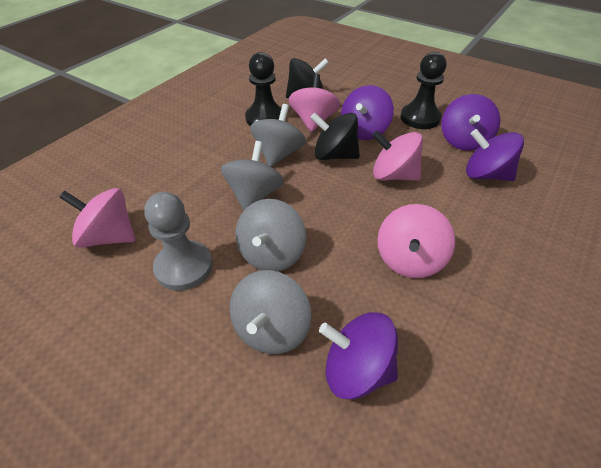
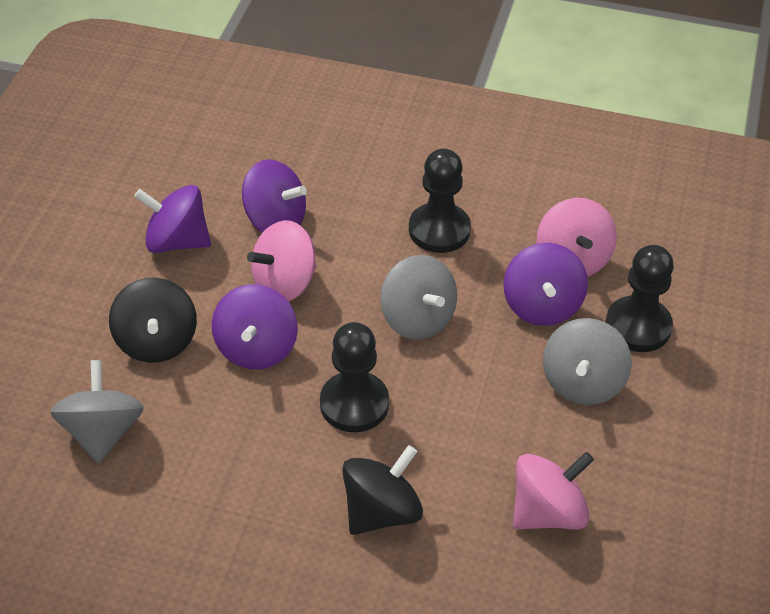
black pawn: [245,52,281,126] [401,52,447,129] = 2 -> [320,322,389,432] [409,148,471,253] [605,245,674,352] = 3
grey pawn: [144,192,213,291] = 1 -> none = 0
grey spinning top: [221,141,284,211] [230,270,312,354] [235,199,306,272] [250,104,306,167] = 4 -> [50,360,144,464] [381,255,457,340] [543,318,632,405] = 3
pink spinning top: [59,188,135,248] [289,74,340,132] [372,130,423,181] [377,204,455,278] = 4 -> [247,220,316,302] [513,452,594,529] [537,198,617,277] = 3

